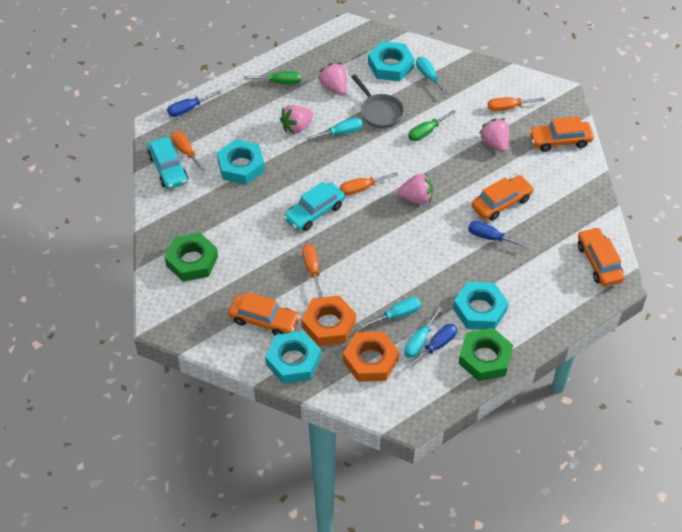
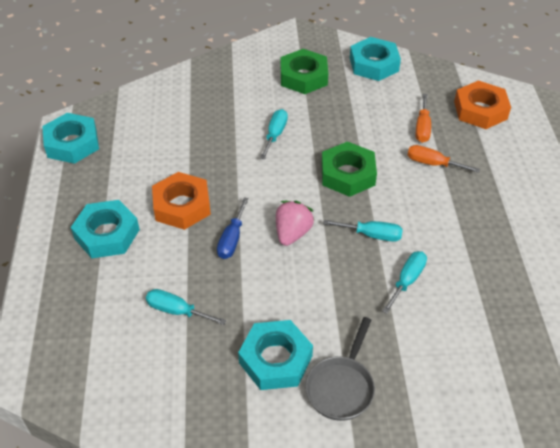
blue screwdriver: [167,90,221,117] [407,324,457,369] [468,221,529,248] = 3 -> [217,197,249,259] = 1
green screwdriver: [244,71,301,84] [408,110,456,141] = 2 -> none = 0
orange car: [228,292,300,336] [472,175,534,221] [529,116,594,152] [578,227,625,286] = 4 -> none = 0
orange screwdriver: [172,131,205,172] [302,244,323,297] [340,172,398,196] [488,97,545,111] = 4 -> [408,145,480,173] [416,94,431,143] = 2
pink strawberry: [280,105,313,134] [318,63,347,95] [397,173,433,204] [479,118,509,152] = 4 -> [276,201,314,246] = 1
turquoise car: [147,137,188,189] [283,182,345,231] = 2 -> none = 0

